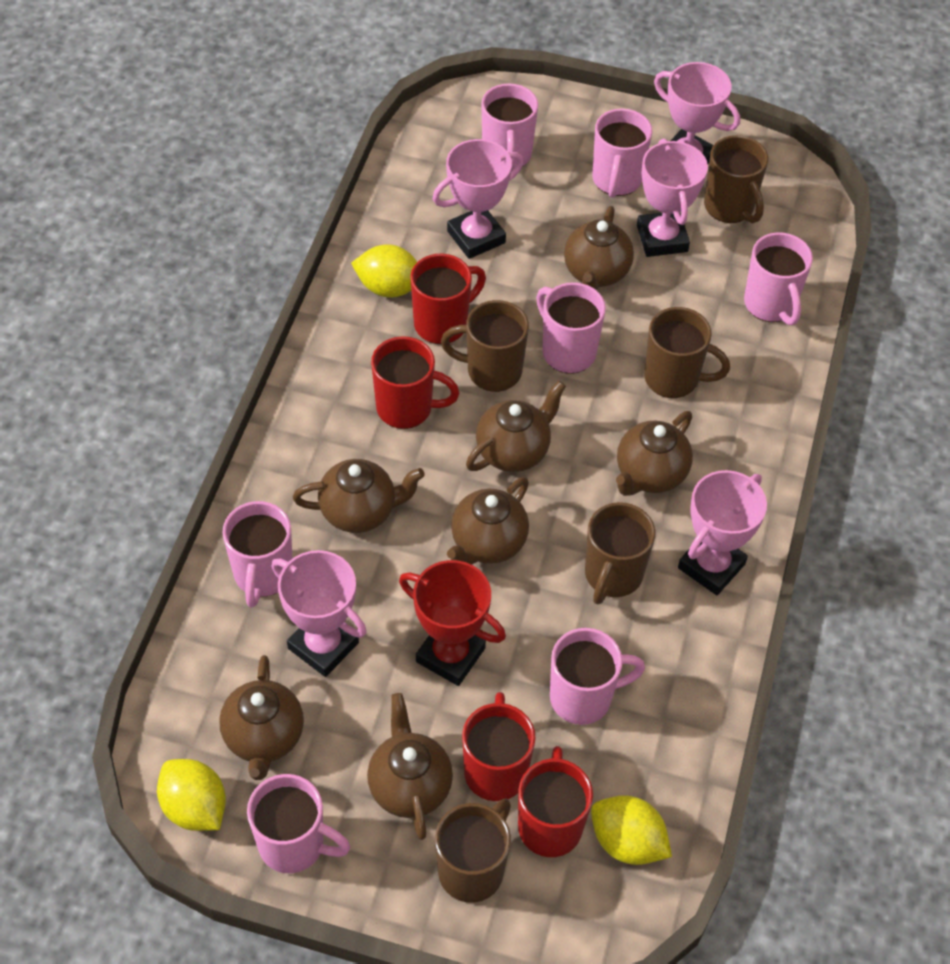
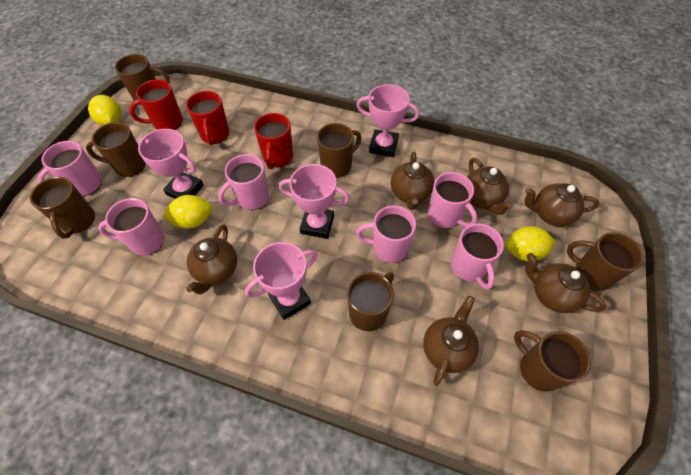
brown mug: [435,799,511,903] [441,300,529,392] [585,502,655,604] [644,307,730,398] [704,135,768,223] = 5 -> [30,177,95,239] [86,122,146,177] [115,54,170,105] [317,123,361,178] [347,272,394,331] [514,330,591,392] [567,232,644,291] = 7
brown teapot: [219,655,304,780] [293,459,425,533] [367,693,453,840] [447,477,529,565] [466,381,566,472] [564,206,634,290] [616,411,693,496] = 7 -> [186,225,237,294] [391,152,434,210] [423,296,479,386] [467,158,514,215] [525,183,600,226] [525,253,606,313] = 6
pink mug: [222,501,292,608] [247,774,350,873] [481,84,538,171] [536,282,606,374] [550,628,645,725] [592,109,652,198] [744,232,813,326] = 7 -> [38,141,102,196] [98,198,164,255] [218,154,269,210] [356,206,416,263] [428,172,478,229] [451,224,504,290] = 6
pink trophy: [271,550,367,677] [433,139,524,259] [637,138,708,257] [654,62,740,164] [678,470,767,595] = 5 -> [138,129,204,199] [245,242,318,320] [279,164,350,239] [356,84,419,157] = 4
red mug: [371,336,459,429] [410,254,486,344] [462,692,535,801] [518,746,593,857] = 4 -> [129,79,183,130] [186,91,229,145] [254,113,293,169] = 3
red trophy: [399,560,506,686] = 1 -> none = 0

